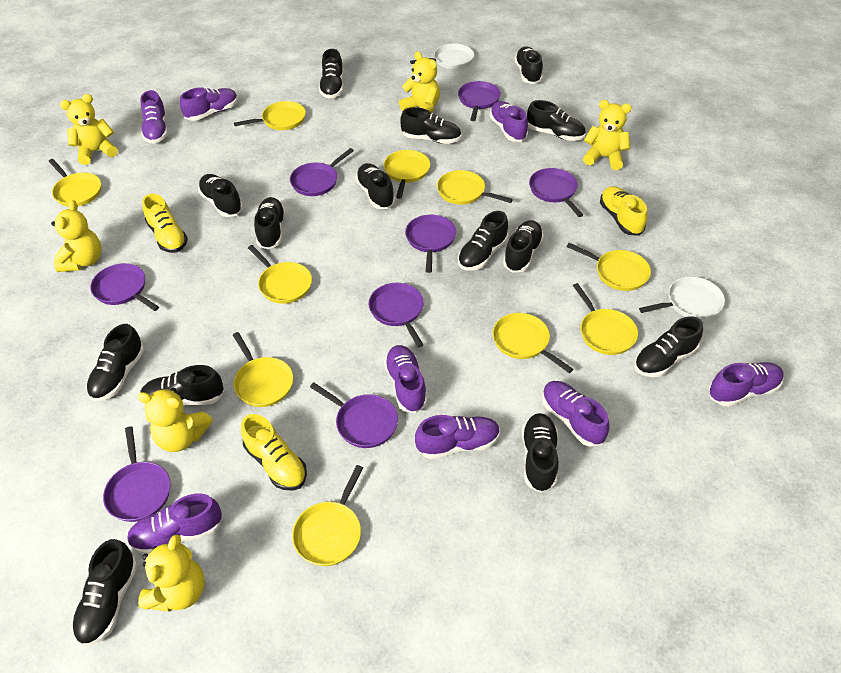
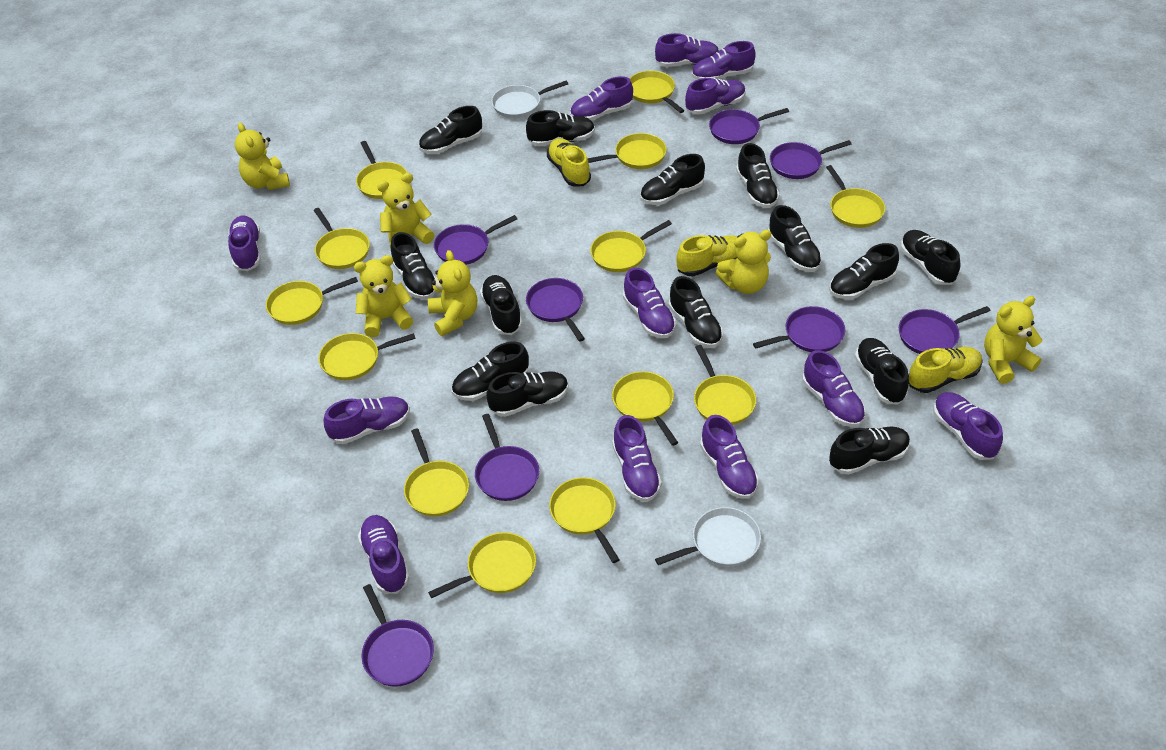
purple shoe: [127,493,222,555] [140,90,168,144] [180,87,238,121] [384,345,427,413] [415,415,500,459] [489,101,528,142] [542,381,610,447] [709,362,784,407] = 8 -> [228,216,260,271] [324,397,410,444] [358,515,410,594] [570,76,633,121] [612,415,662,502] [623,267,676,338] [655,33,719,67] [685,78,746,114] [692,41,756,80] [700,415,759,499] [802,350,866,427] [933,392,1003,460] = 12
yellow pan: [48,159,101,207] [233,332,293,407] [234,101,306,130] [248,245,312,304] [292,465,363,566] [383,150,430,199] [437,170,513,205] [493,313,573,373] [566,243,651,291] [573,283,638,355] = 10 -> [266,277,358,325] [314,208,370,269] [319,333,416,380] [356,141,407,199] [404,429,469,516] [428,532,536,598] [549,477,620,563] [587,133,667,169] [590,220,672,272] [612,371,678,446] [629,71,685,113] [694,345,756,425] [826,165,885,228] = 13

